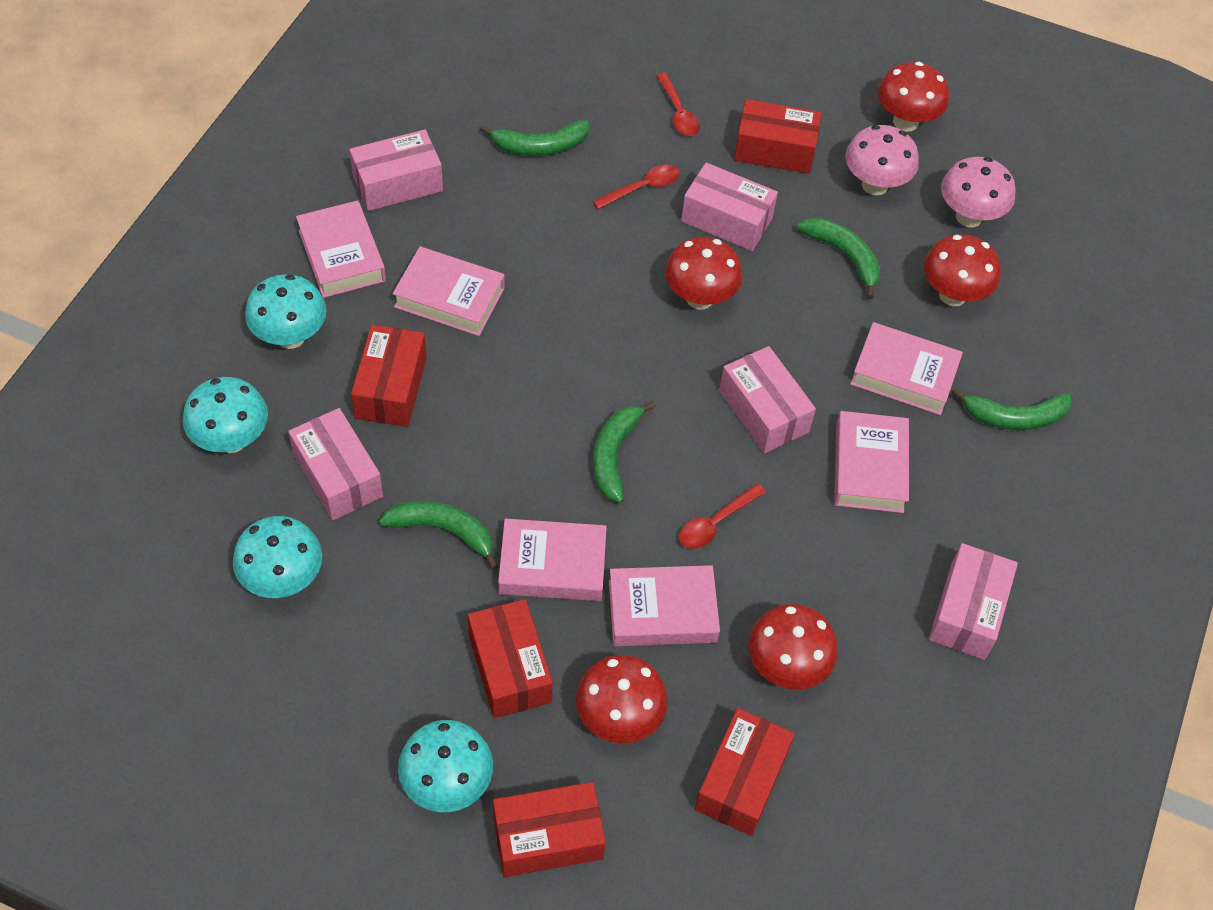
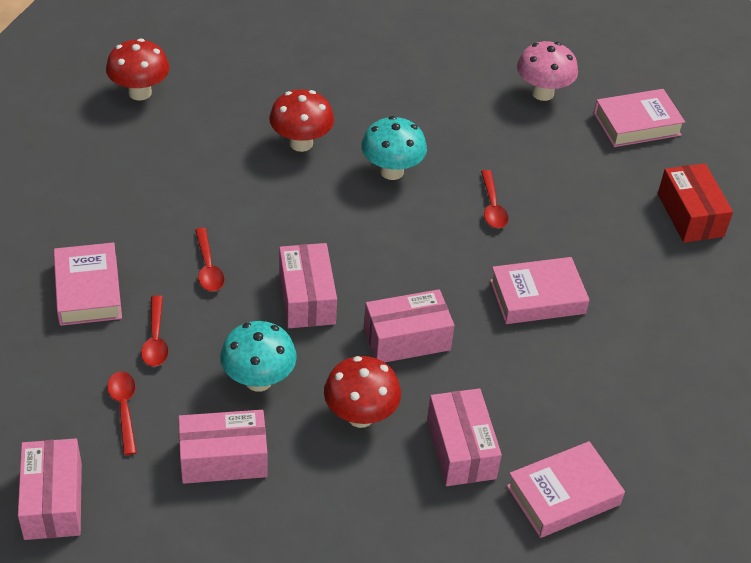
green banana: [379,501,498,570] [480,120,589,156] [593,401,656,503] [797,218,880,299] [951,387,1072,430] = 5 -> none = 0
pink book: [296,201,386,298] [393,247,505,336] [498,519,607,601] [609,565,720,646] [834,411,909,513] [850,322,963,415] = 6 -> [53,242,122,326] [490,257,589,324] [507,441,625,538] [594,89,685,147] = 4
pink mushroom: [845,125,919,195] [941,157,1016,227] = 2 -> [517,41,578,101] = 1
red box: [351,325,427,427] [468,599,553,718] [493,782,606,877] [695,708,795,836] [734,99,822,174] = 5 -> [658,163,733,243] = 1
red mushroom: [576,655,668,743] [665,237,743,309] [748,604,838,690] [878,62,949,132] [924,234,1001,306] = 5 -> [106,38,170,100] [269,89,334,152] [324,356,401,428] = 3
red spoon: [593,164,680,210] [656,73,700,136] [679,484,766,549] = 3 -> [107,371,137,455] [141,295,169,367] [195,228,225,291] [481,170,508,228] = 4
turquoise mushroom: [183,377,268,453] [233,516,322,598] [245,274,327,349] [398,720,493,812] = 4 -> [220,321,297,392] [361,116,427,180] = 2

